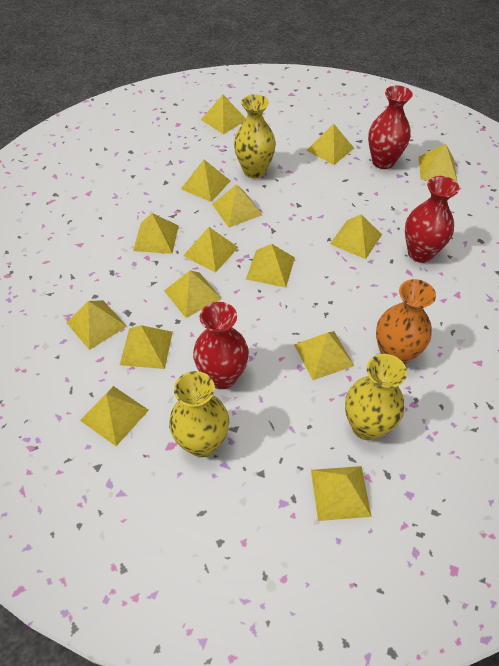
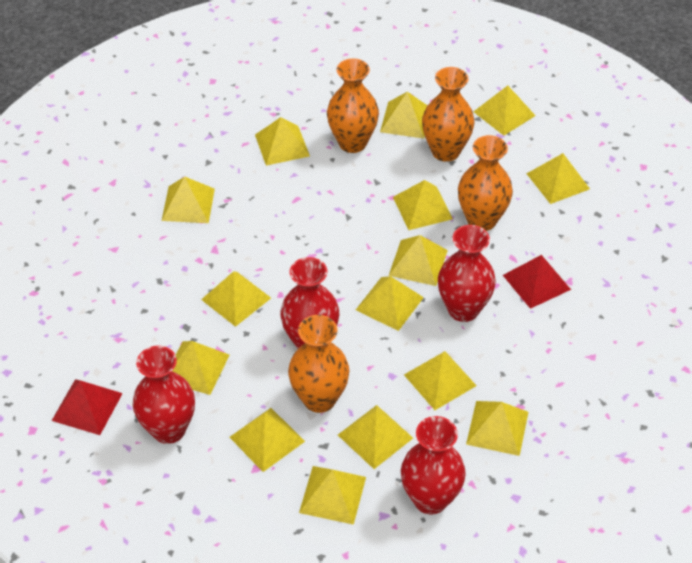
orange vase: [376,279,436,365] = 1 -> [288,315,349,413] [327,58,379,153] [422,67,475,162] [458,135,513,231] = 4
red pyramid: none = 0 -> [52,379,123,435] [503,255,571,309] = 2
red vase: [193,302,249,389] [368,85,413,169] [405,176,459,263] = 3 -> [133,346,195,444] [280,257,339,349] [401,416,466,514] [438,225,496,322] = 4
yellow vase: [169,371,229,457] [234,94,276,179] [345,354,407,440] = 3 -> none = 0

